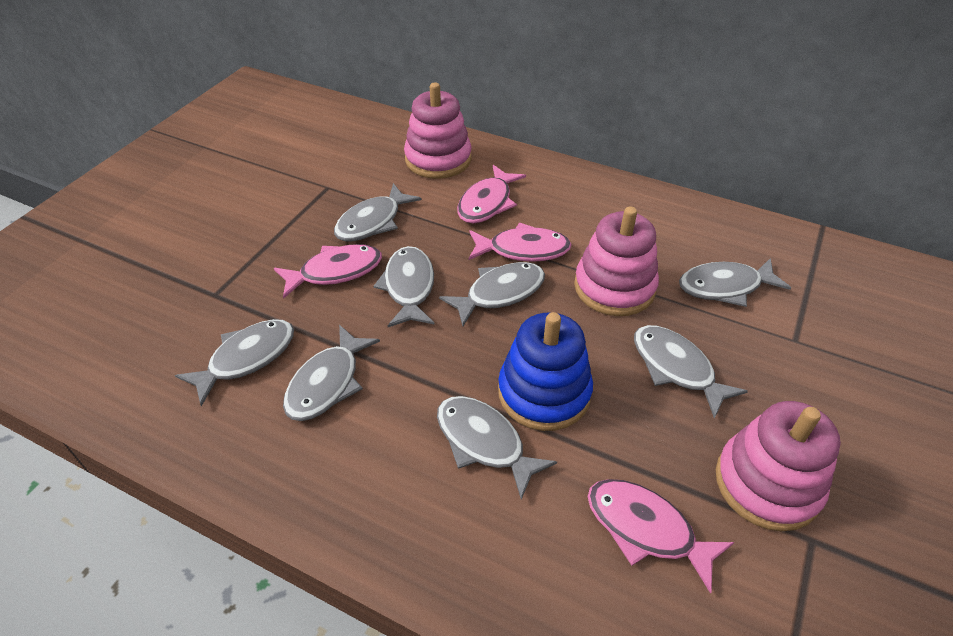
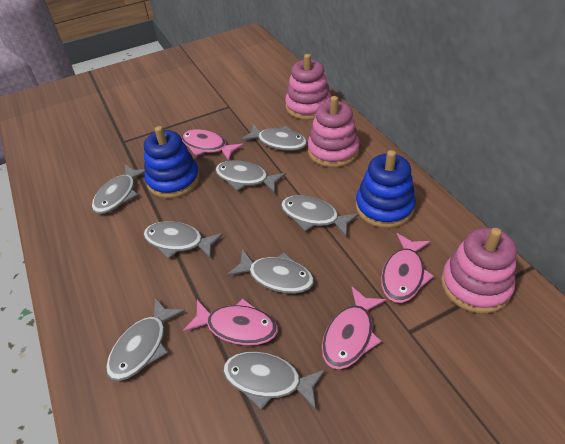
blue stacking toy: [498,312,593,431] = 1 -> [144,126,200,198] [356,150,416,228] = 2

